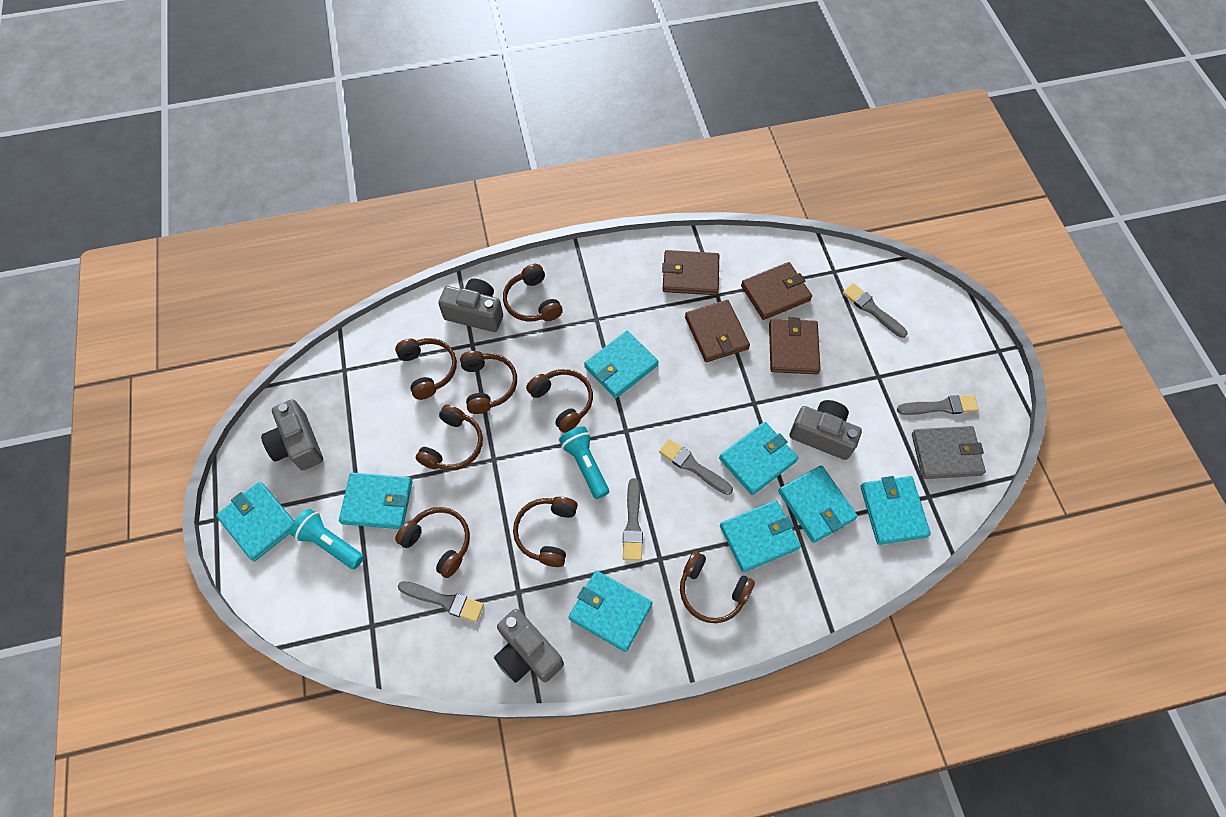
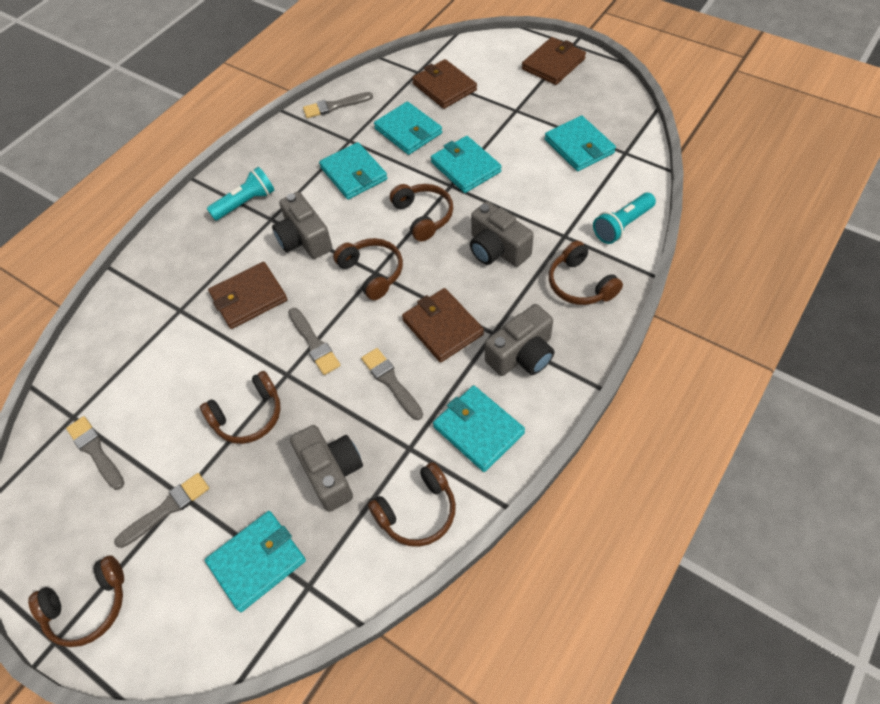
brown headphones: [395,338,457,400] [395,507,470,578] [416,405,483,470] [460,351,517,414] [503,264,563,322] [513,497,578,567] [526,369,593,433] [680,551,755,623] = 8 -> [28,555,124,647] [200,371,281,444] [333,238,403,300] [368,462,456,547] [390,184,453,241] [549,241,623,305] = 6
grey wallet: [912,426,986,479] = 1 -> none = 0
turquoise wallet: [216,482,294,561] [339,473,413,529] [569,570,653,652] [584,331,659,398] [719,422,798,495] [720,500,801,572] [778,465,858,543] [861,476,931,545] = 8 -> [205,511,306,612] [319,142,387,199] [374,101,442,155] [431,136,502,193] [433,385,525,472] [545,115,616,171] = 6

